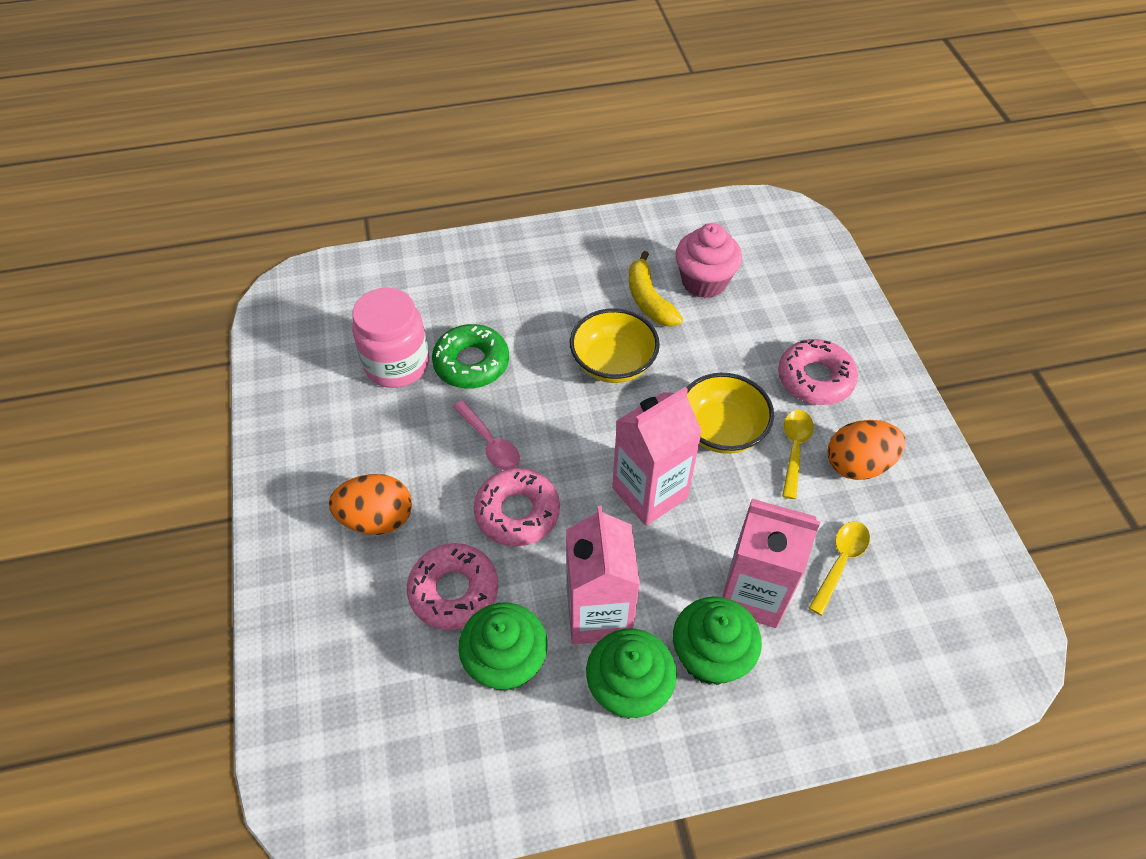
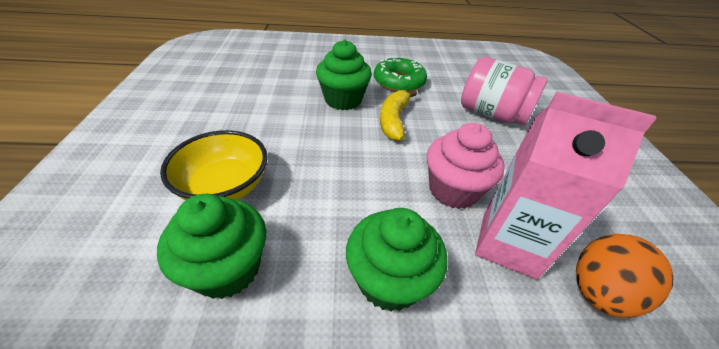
orange egg: [329,474,412,535] [828,420,906,480] = 2 -> [576,234,673,318] = 1
pink carton: [566,506,640,644] [612,387,702,526] [722,499,820,628] = 3 -> [475,92,657,280] = 1
pink donut: [407,543,498,630] [474,468,560,547] [778,339,858,405] = 3 -> none = 0
pink spoon: [453,400,520,470] = 1 -> none = 0
yellow bowl: [570,308,660,383] [687,373,774,454] = 2 -> [160,130,268,200] = 1
yellow spoon: [782,410,814,499] [809,521,870,615] = 2 -> none = 0

